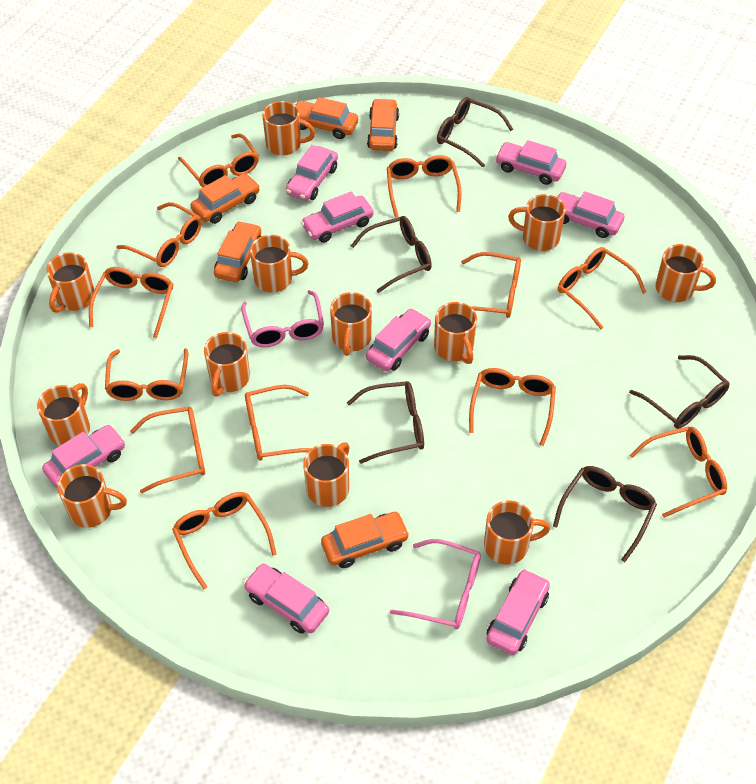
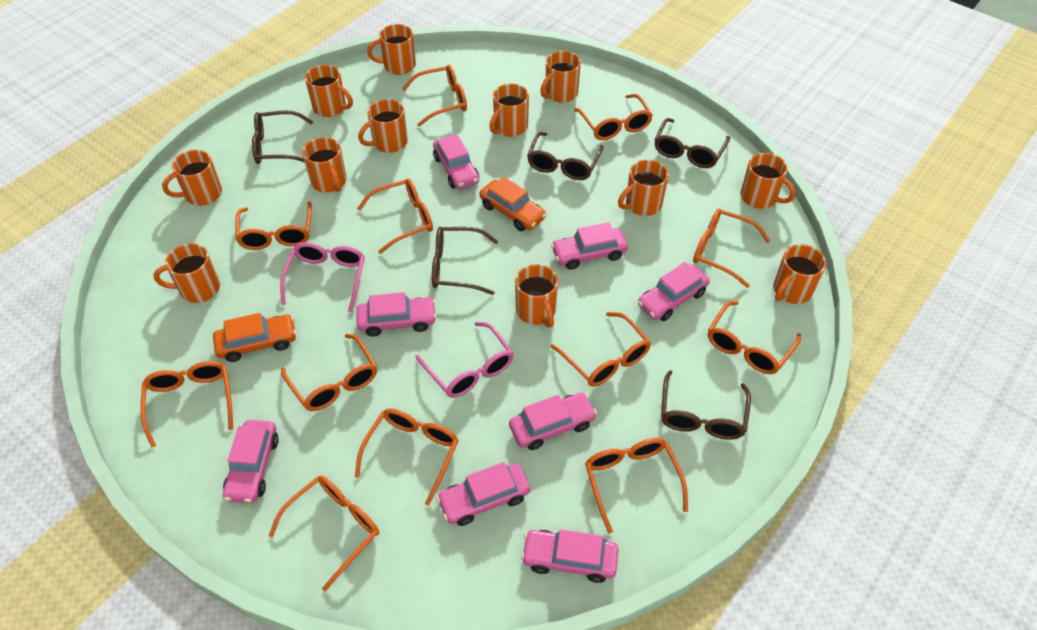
orange car: [191,173,260,224] [214,221,261,282] [295,97,358,139] [321,512,410,568] [367,98,399,151] = 5 -> [213,313,297,362] [479,176,547,231] = 2

